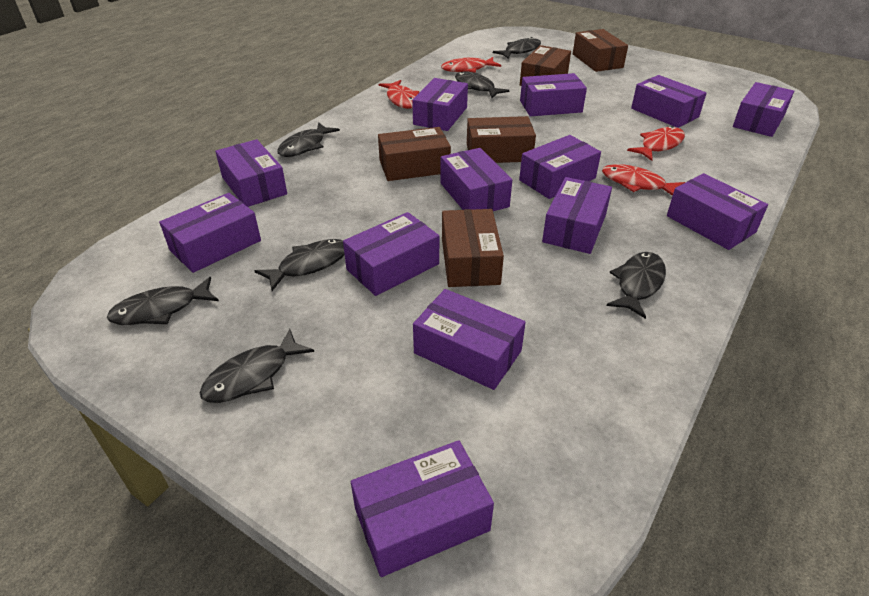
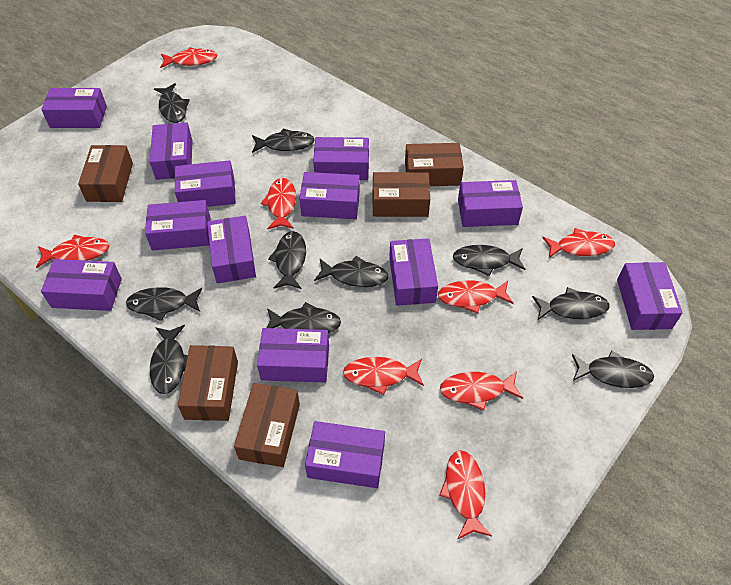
black fish: [107,277,219,325] [200,329,314,403] [255,239,345,291] [277,123,340,157] [455,71,509,98] [493,37,541,59] [607,252,666,319] = 7 -> [126,287,202,321] [150,325,188,394] [154,83,190,123] [252,129,315,153] [266,302,341,333] [268,231,306,289] [314,256,388,287] [453,245,525,276] [532,287,610,320] [572,350,654,388] = 10
red fish: [379,80,419,109] [441,57,501,73] [602,164,685,196] [627,126,685,161] = 4 -> [36,235,110,268] [160,47,217,68] [261,178,296,229] [343,357,424,395] [438,280,514,313] [440,371,523,411] [440,450,492,540] [542,228,615,258] = 8

